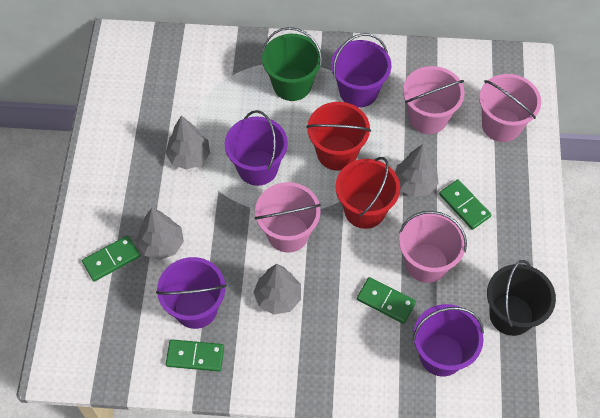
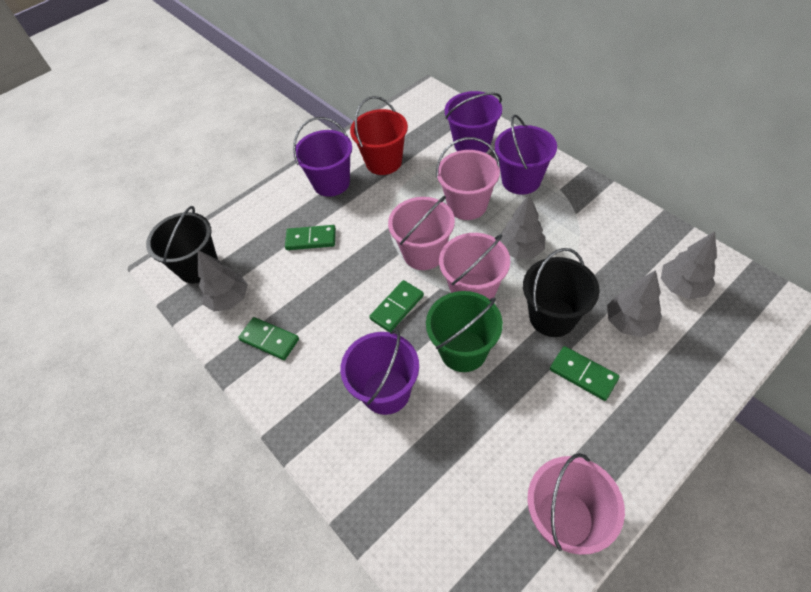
black bucket: [487,260,556,336] = 1 -> [146,206,218,284] [523,248,600,337] = 2
red bucket: [306,102,371,171] [336,157,400,229] = 2 -> [350,96,408,175] = 1

